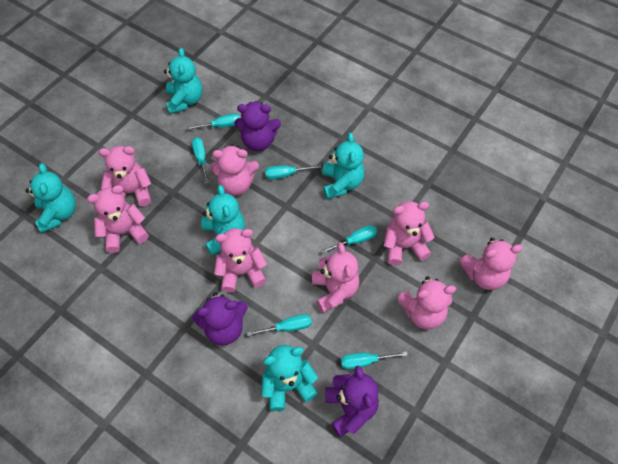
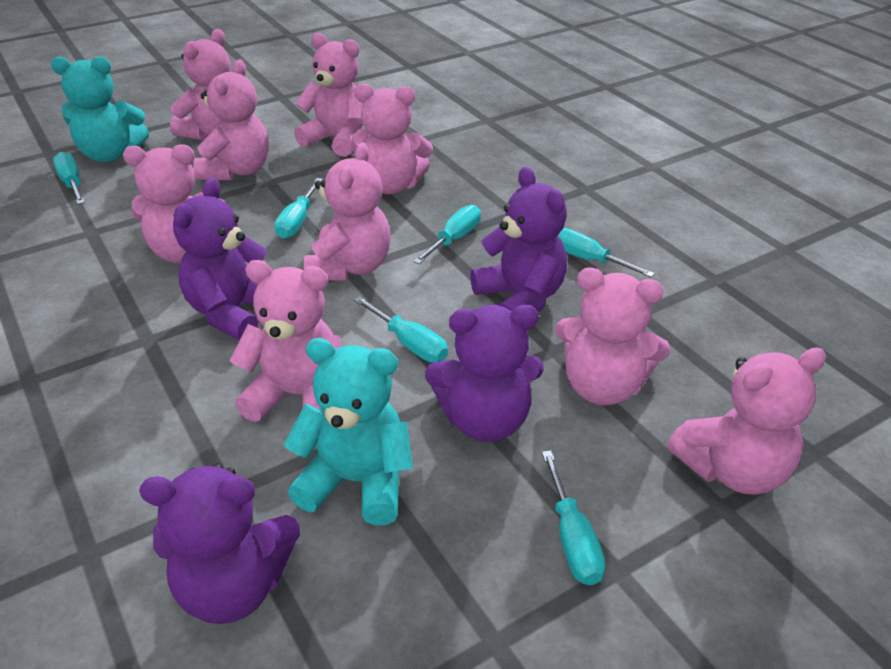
pink teddy bear: [87,185,149,253] [99,146,151,206] [210,145,259,196] [214,228,267,293] [312,242,359,313] [383,201,434,265] [397,276,456,329] [459,238,523,290] = 8 -> [123,144,226,263] [170,29,230,140] [193,59,269,180] [230,260,342,422] [294,33,363,157] [304,143,391,281] [350,83,433,194] [555,267,670,405] [667,347,826,494] = 9
purple teddy bear: [192,292,248,345] [235,101,281,151] [325,366,379,437] = 3 -> [139,464,300,624] [173,178,267,340] [425,305,544,442] [470,167,567,312] = 4
turquoise teddy bear: [26,163,76,233] [164,48,202,114] [201,185,245,255] [261,345,318,411] [322,133,364,199] = 5 -> [51,56,149,162] [284,338,413,526] = 2

